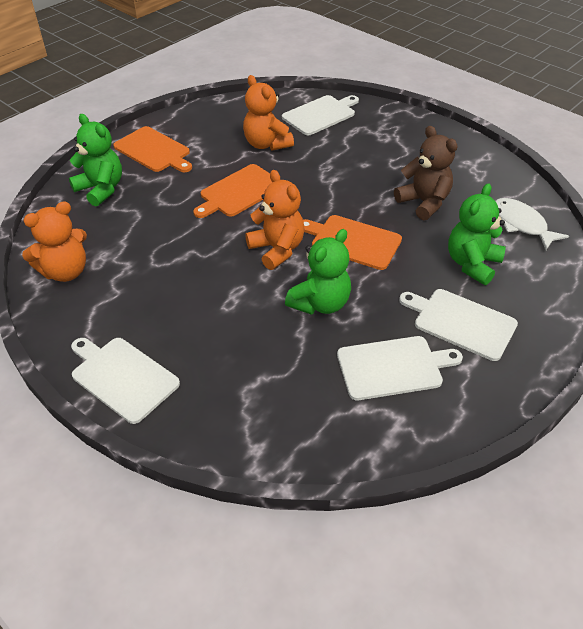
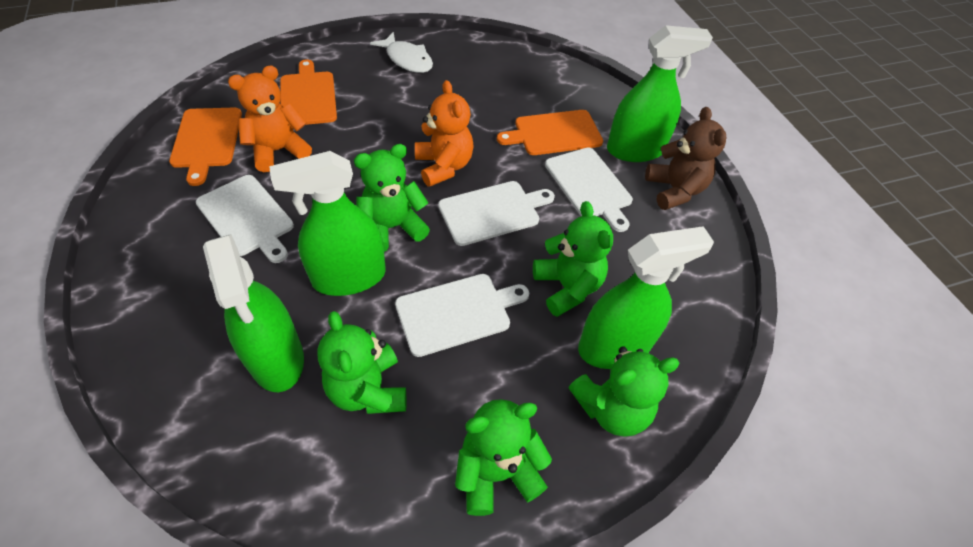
green spray bottle: none = 0 -> [203,234,304,392] [269,151,386,296] [578,226,714,369] [607,25,713,162] = 4
green teddy bear: [69,114,122,206] [285,229,351,315] [448,183,506,285] = 3 -> [318,311,406,414] [354,144,430,252] [455,399,552,516] [533,201,613,317] [568,346,679,437] = 5
orange teddy bear: [22,201,87,282] [243,75,294,151] [245,170,305,270] = 3 -> [228,65,312,172] [415,80,474,187] = 2

